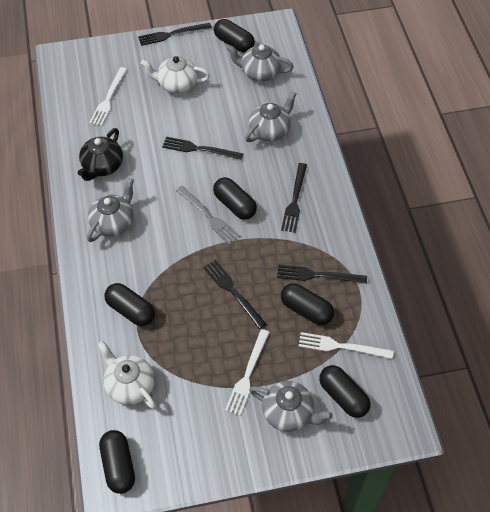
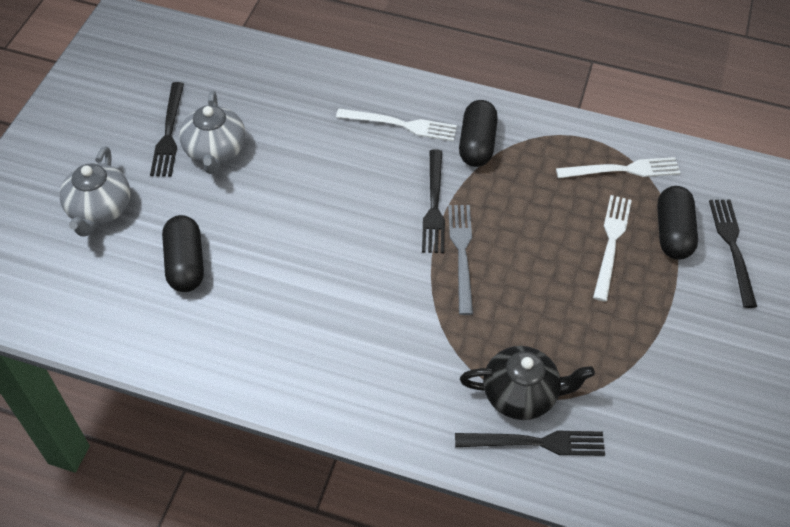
black capsule: [99,430,135,494] [104,283,155,326] [213,177,257,220] [214,19,255,52] [281,283,334,325] [319,365,370,418] = 6 -> [162,215,204,292] [459,100,498,167] [657,186,698,259] = 3
black fork: [138,23,212,46] [162,137,243,160] [203,260,266,329] [277,265,367,284] [281,163,307,233] = 5 -> [150,82,184,176] [422,149,445,253] [455,431,605,456] [709,200,757,308] = 4
grey teapot: [87,178,134,242] [226,44,294,82] [245,91,297,142] [249,381,333,432] = 4 -> [59,146,131,237] [179,91,246,174] = 2
white teapot: [98,341,156,409] [141,56,210,93] = 2 -> none = 0

